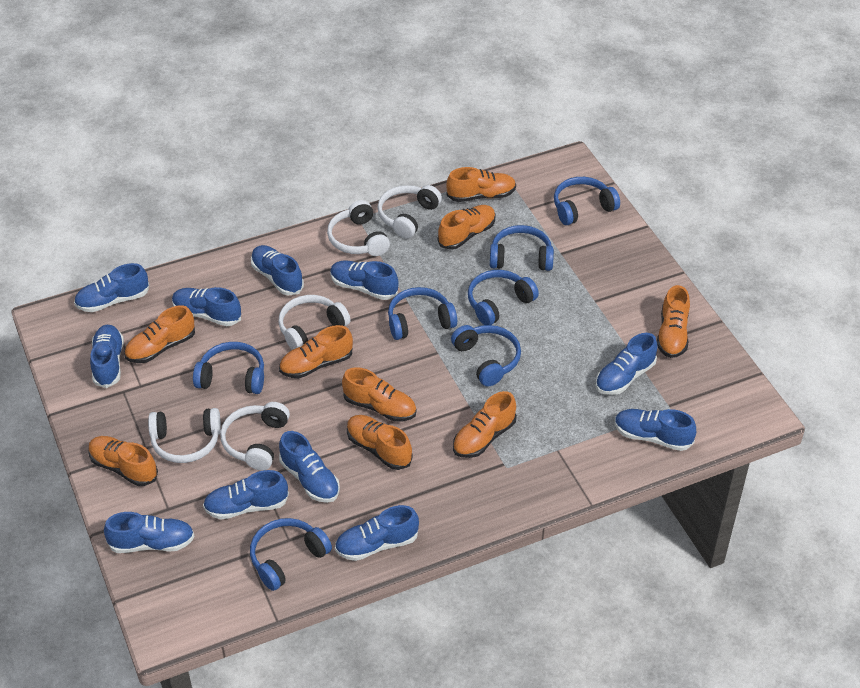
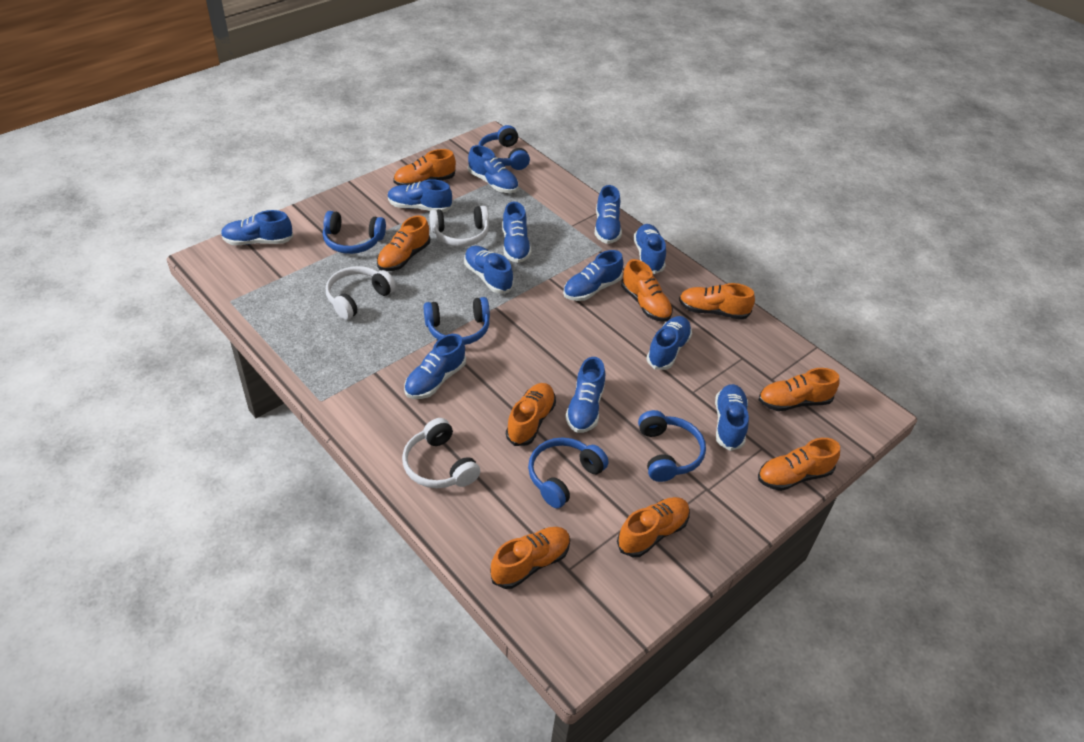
blue headphones: [193,342,264,394] [250,518,332,591] [388,287,457,340] [451,325,521,387] [468,270,539,325] [490,225,554,271] [554,177,620,225] = 7 -> [323,211,386,254] [424,297,490,345] [479,125,530,170] [528,437,609,508] [638,410,706,482] = 5
blue shoe: [74,263,149,312] [90,325,124,388] [104,512,195,553] [172,287,241,326] [203,470,289,519] [251,245,304,296] [279,431,340,503] [330,260,399,300] [335,505,419,561] [596,333,658,395] [615,409,696,451] = 11 -> [221,210,293,245] [388,179,452,212] [404,334,466,399] [464,246,514,293] [468,145,518,193] [502,202,531,263] [563,250,623,301] [565,357,605,433] [595,185,622,244] [634,224,666,274] [646,316,692,370] [715,384,749,451] = 12
white headphones: [148,408,221,463] [220,402,290,470] [278,295,351,350] [327,200,390,256] [377,185,442,239] = 5 -> [326,266,396,320] [402,418,480,488] [429,206,489,247] = 3

